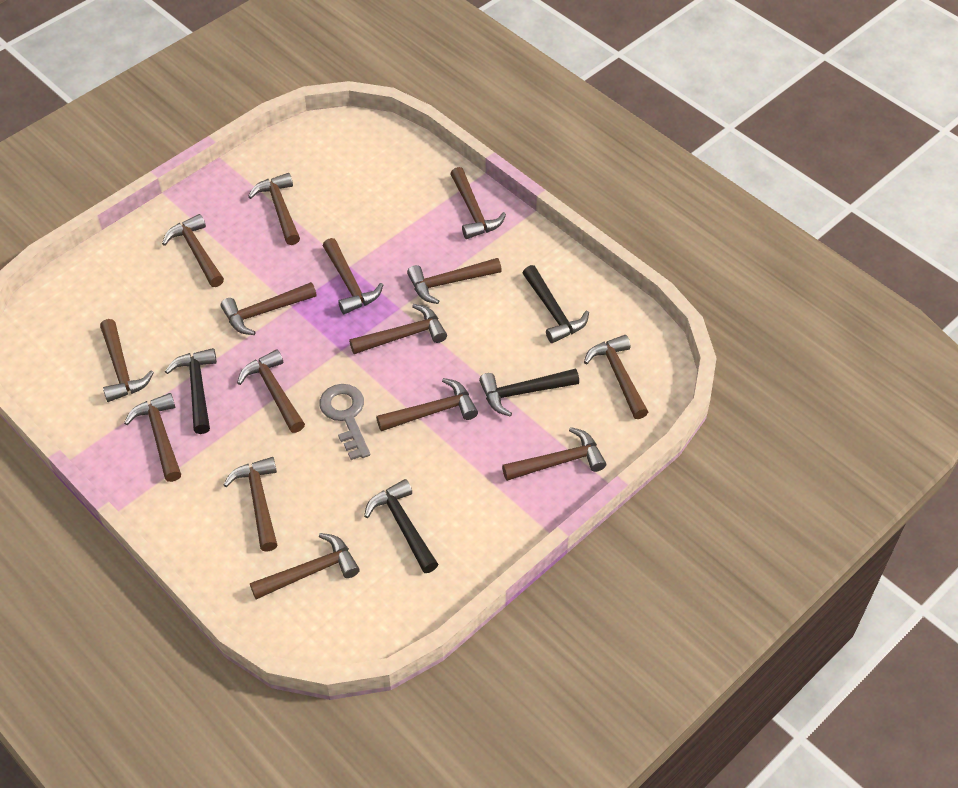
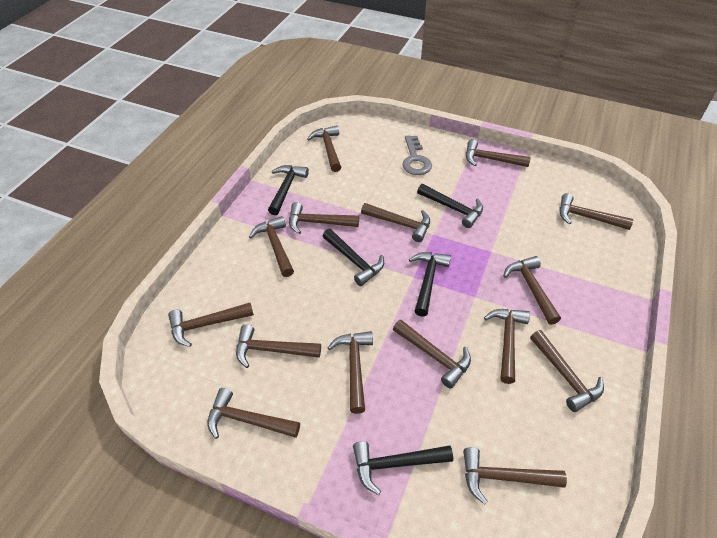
black hammer: [165,348,217,434] [364,479,438,573] [479,369,579,417] [523,265,589,343] = 4 -> [268,165,309,215] [323,229,384,286] [353,441,453,495] [409,252,451,317] [417,184,483,228] = 5

